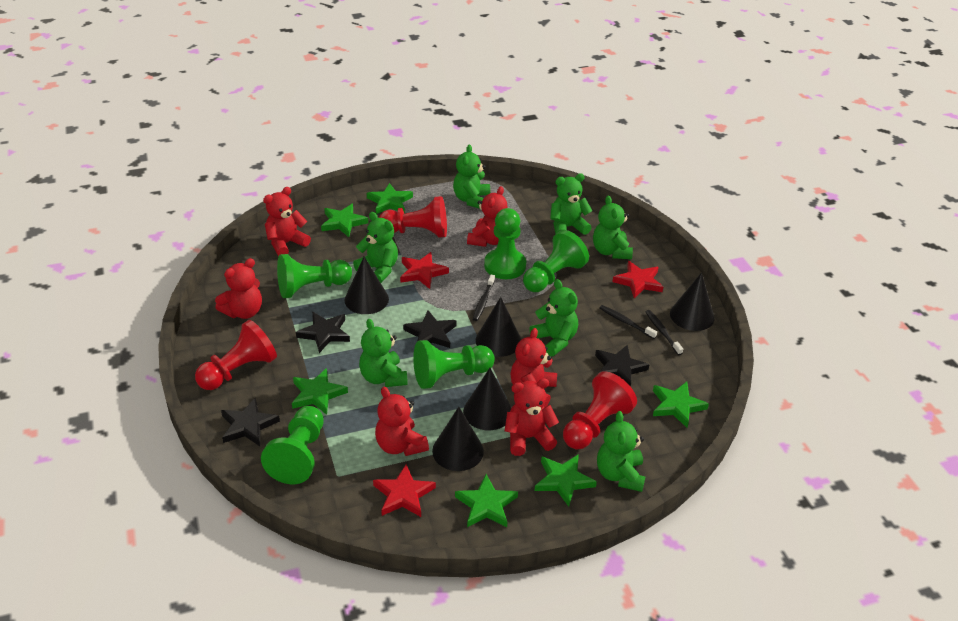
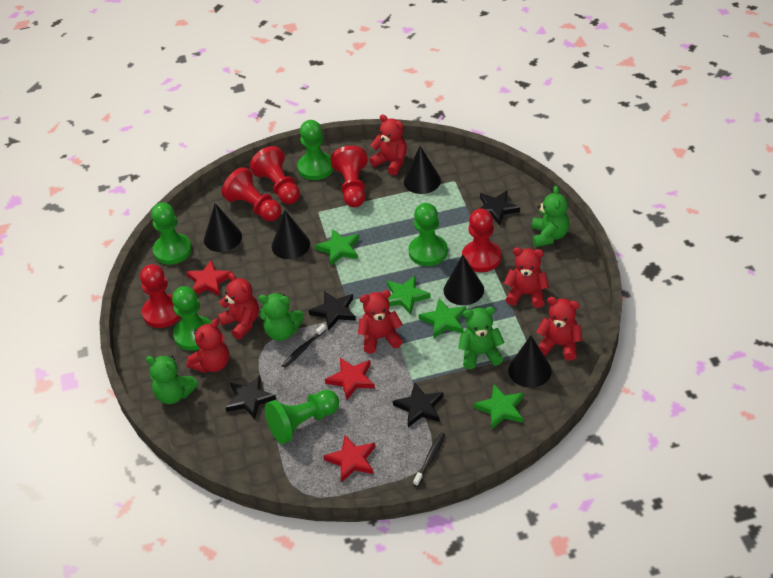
black toothbrush: [473,275,495,321] [600,305,657,339] [645,310,683,355] = 3 -> [282,324,326,368] [413,433,445,486] = 2
green star: [292,368,348,415] [321,204,368,237] [367,183,413,214] [455,474,518,527] [534,454,597,507] [653,382,709,428] = 6 -> [315,229,360,265] [387,276,431,315] [419,298,466,338] [474,384,524,429] = 4
green teddy bear: [353,212,398,283] [359,319,408,387] [453,145,490,209] [529,279,578,356] [550,173,592,235] [593,196,633,259] [597,411,645,492] = 7 -> [146,355,198,404] [259,293,304,341] [458,306,505,369] [532,186,569,247] = 4
red pawn: [195,320,277,390] [379,196,447,238] [563,371,637,449] = 3 -> [140,264,180,328] [222,167,281,221] [250,146,300,204] [330,146,368,207] [462,209,501,272] = 5

